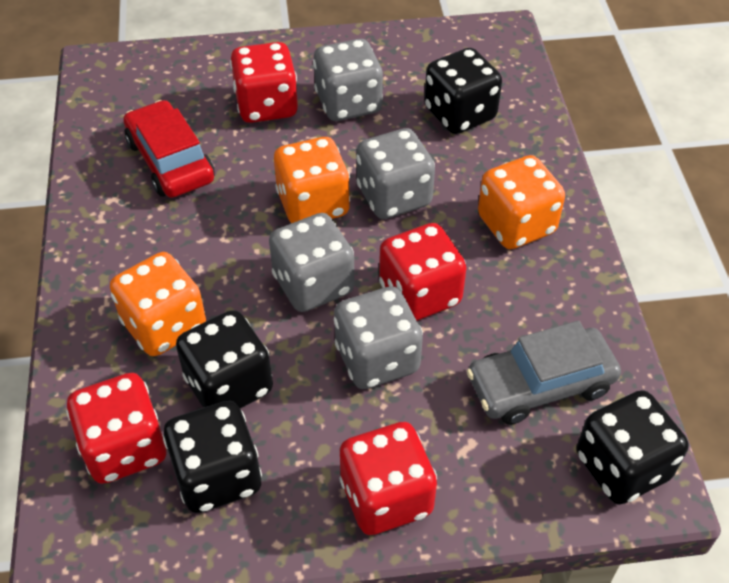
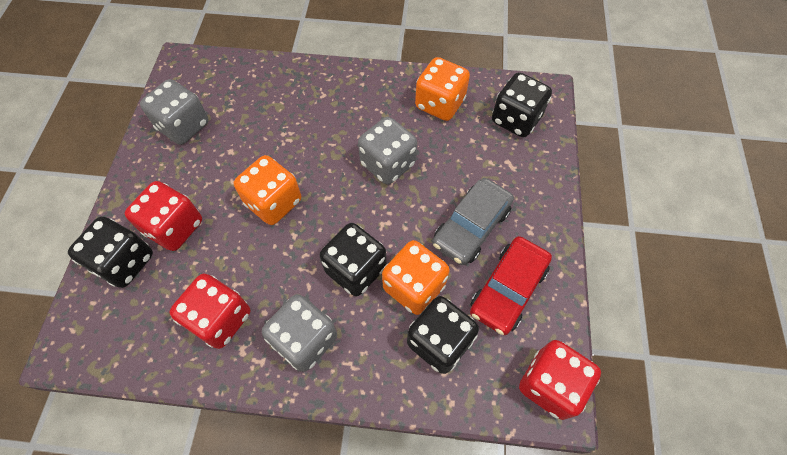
grey dice: [269,213,355,312] [313,39,383,121] [334,286,423,389] [356,128,435,219] = 4 -> [140,79,209,145] [262,294,337,372] [358,117,417,185] = 3
red dice: [66,373,166,484] [230,42,298,123] [339,422,437,535] [379,223,466,321] = 4 -> [125,181,202,251] [170,274,250,349] [519,340,601,420] = 3

